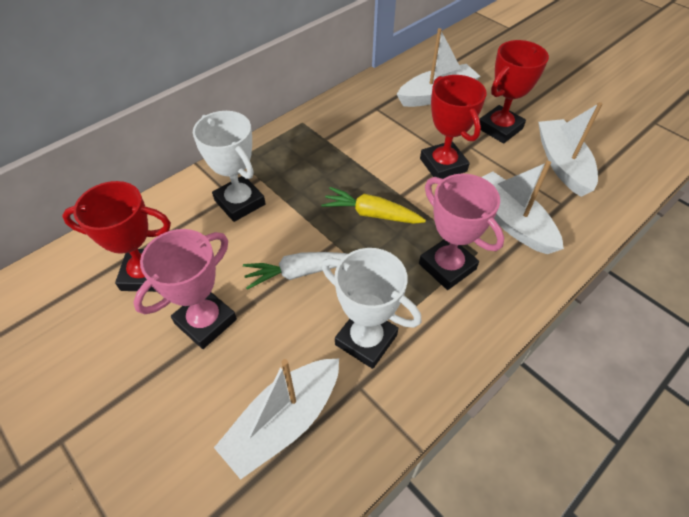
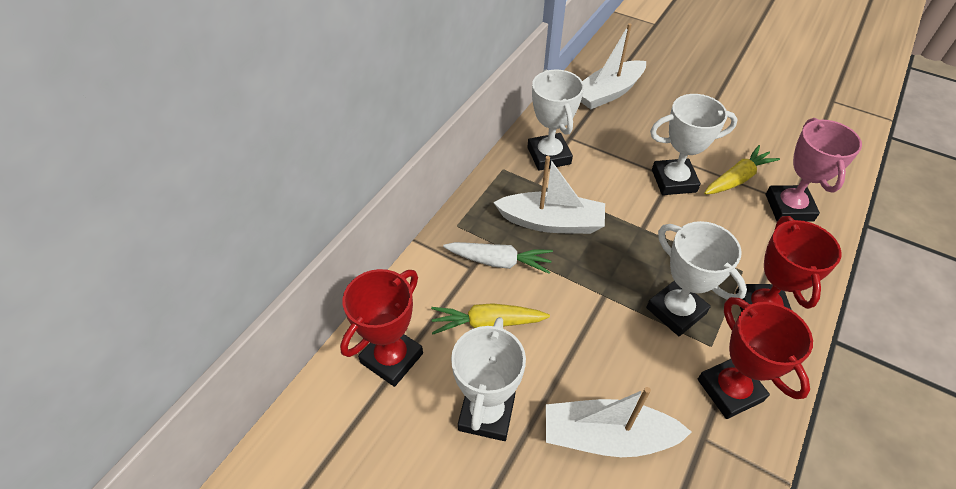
pink trophy: [133,229,237,349] [419,174,504,290] = 2 -> [766,118,862,222] = 1
white boat: [214,358,339,479] [397,28,480,107] [481,161,564,254] [538,102,602,197] = 4 -> [493,156,605,234] [546,387,692,457] [581,23,646,110] = 3
white trophy: [193,111,265,222] [322,248,422,369] = 2 -> [451,317,526,441] [527,69,584,171] [646,221,747,336] [650,94,738,195] = 4
yellow carrot: [321,187,426,224] = 1 -> [431,303,550,335] [704,145,780,194] = 2

